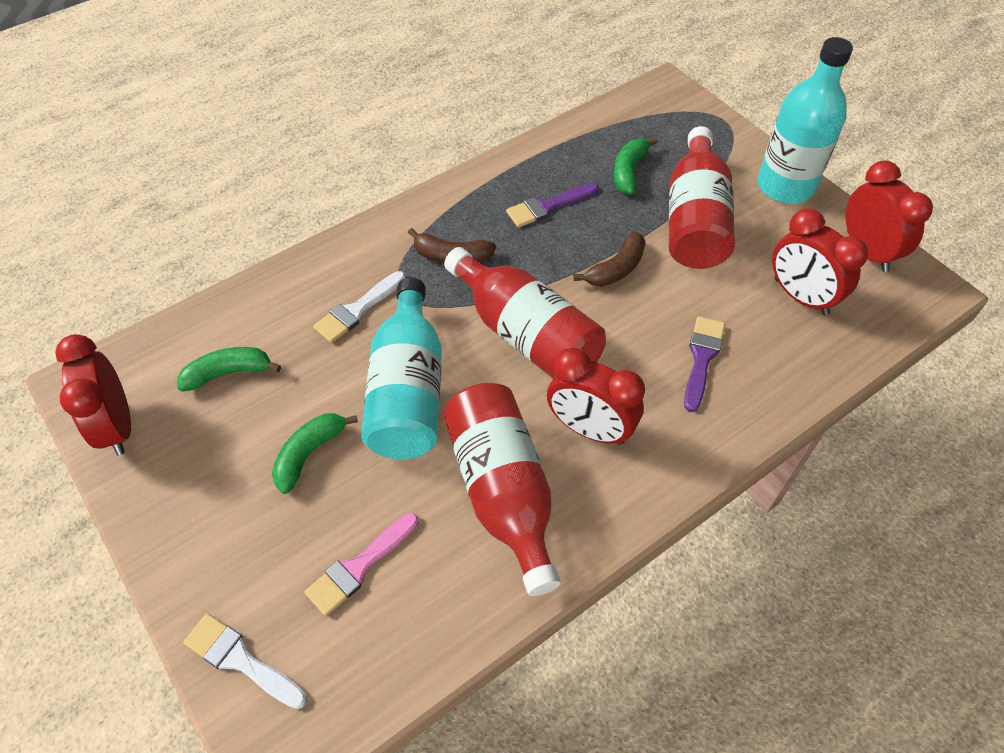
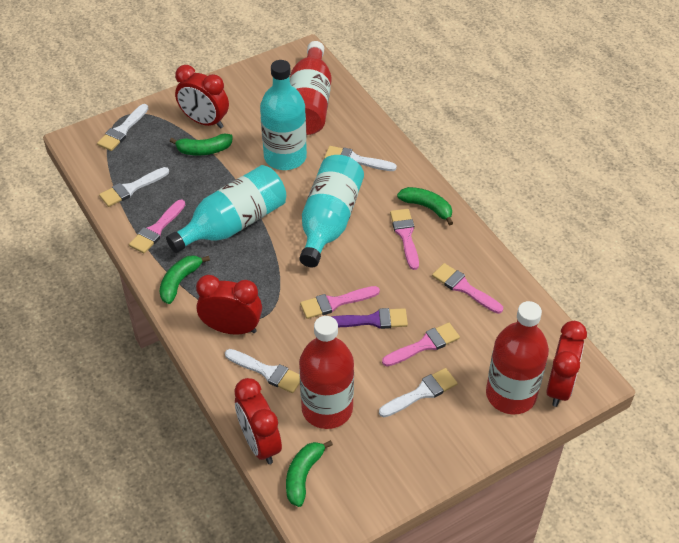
brown banana: [408,228,496,264] [573,231,646,287] = 2 -> none = 0
green banana: [177,347,281,392] [272,413,358,494] [613,137,658,194] = 3 -> [159,255,210,304] [170,134,233,155] [286,440,333,507] [397,187,453,225] = 4
pink brush: [304,512,419,616] = 1 -> [129,200,185,253] [300,286,380,319] [382,323,460,366] [390,209,419,270] [432,263,503,314] = 5
purple brush: [506,183,599,228] [684,316,725,412] = 2 -> [331,308,408,329] = 1
turquoise bottle: [361,278,442,459] [757,37,853,204] = 2 -> [166,165,286,253] [260,60,307,170] [299,155,364,267] = 3
white brush: [183,613,307,709] [313,271,405,343] = 2 -> [97,104,149,151] [99,167,169,207] [225,349,300,393] [324,146,397,171] [379,368,458,417] = 5

